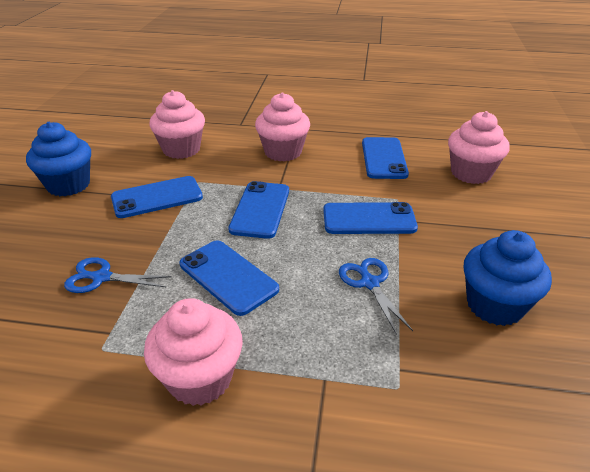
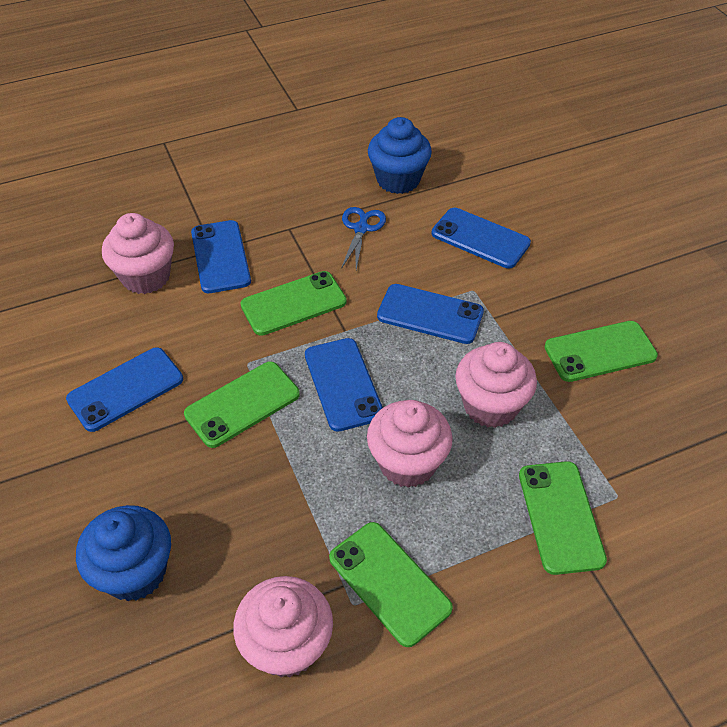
blue scissors: [64,257,172,293] [339,258,413,335] = 2 -> [341,207,386,270] = 1
green phone: none = 0 -> [184,361,300,448] [240,271,347,336] [329,522,453,647] [519,461,607,575] [545,321,658,382] = 5

